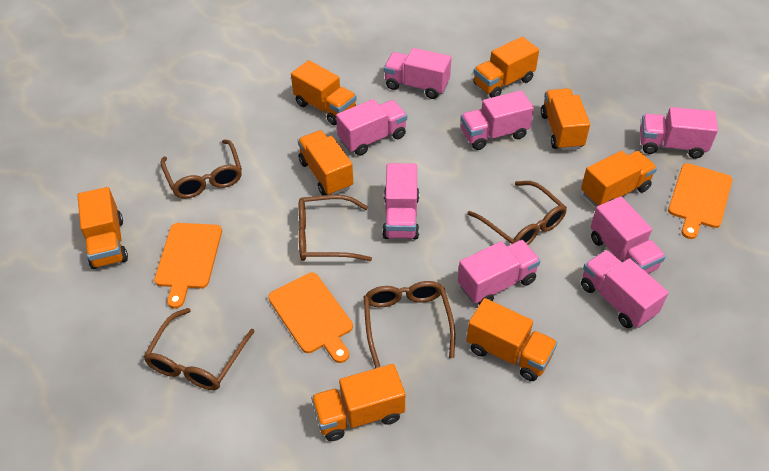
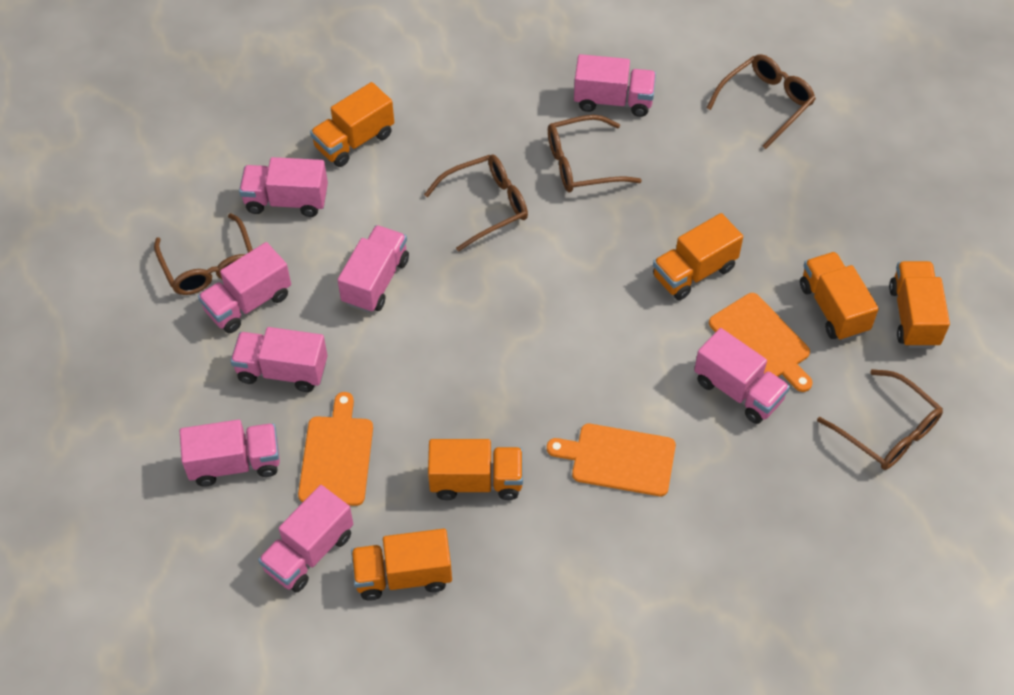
orange truck: [78,187,128,269] [291,60,357,125] [298,130,353,196] [311,364,405,441] [466,298,558,381] [473,37,539,98] [541,88,590,151] [581,151,657,207] = 8 -> [310,82,394,167] [351,529,452,601] [428,439,523,500] [653,213,743,300] [800,252,879,341] [889,261,950,348] = 6

